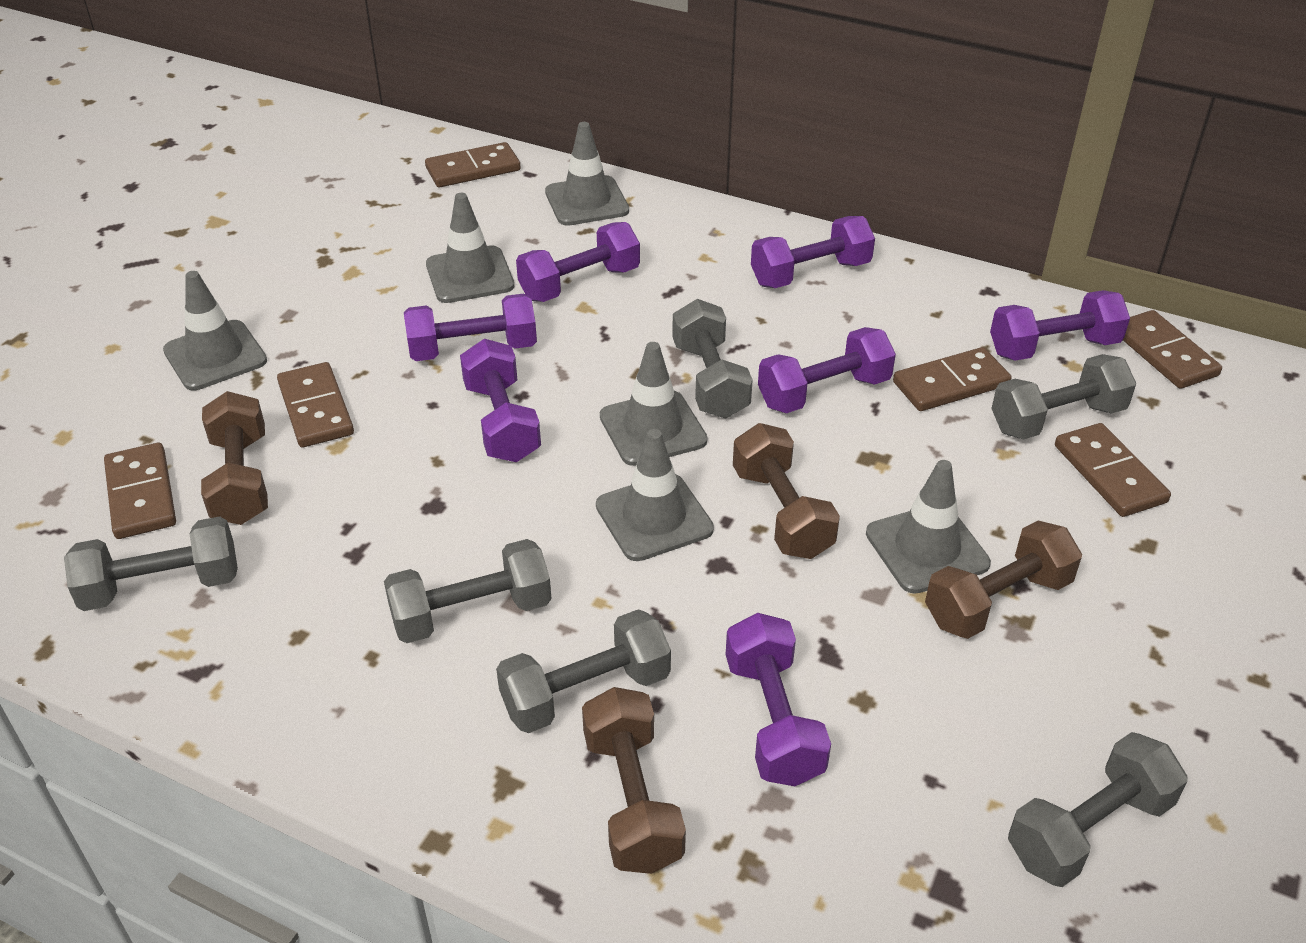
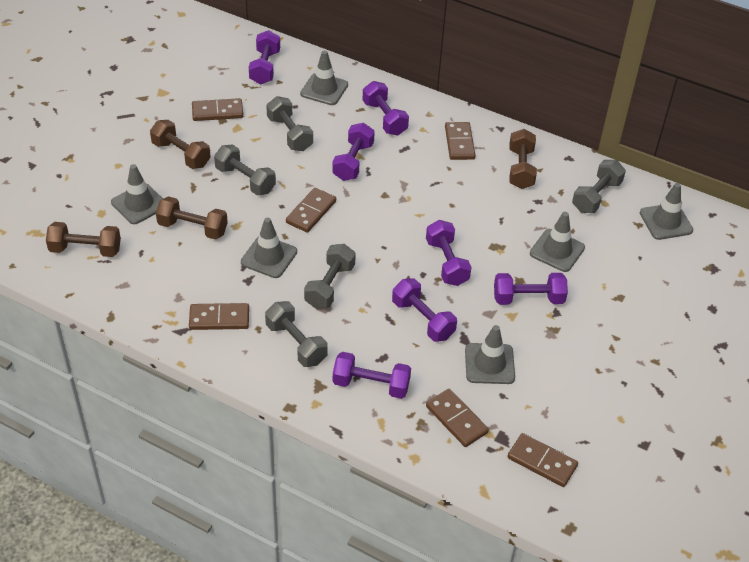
grey dumbbell: [64,516,238,611] [384,539,551,643] [496,609,671,733] [672,299,753,418] [991,354,1136,440] [1008,732,1187,887] = 6 -> [214,145,276,195] [265,301,328,367] [266,96,313,151] [304,244,356,309] [572,160,626,213] = 5

